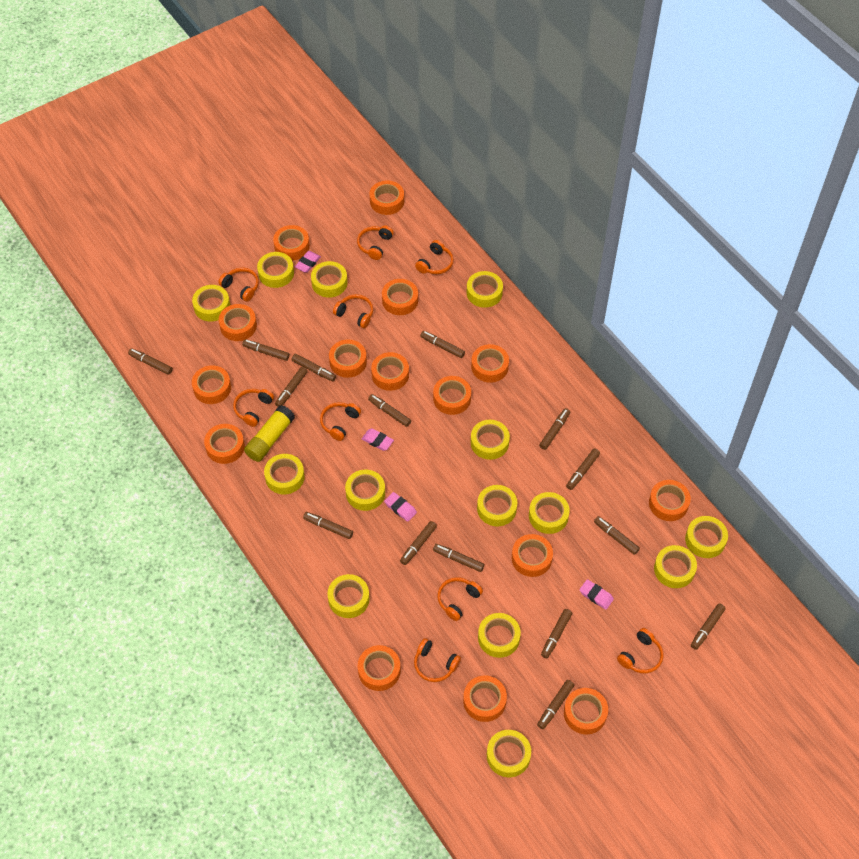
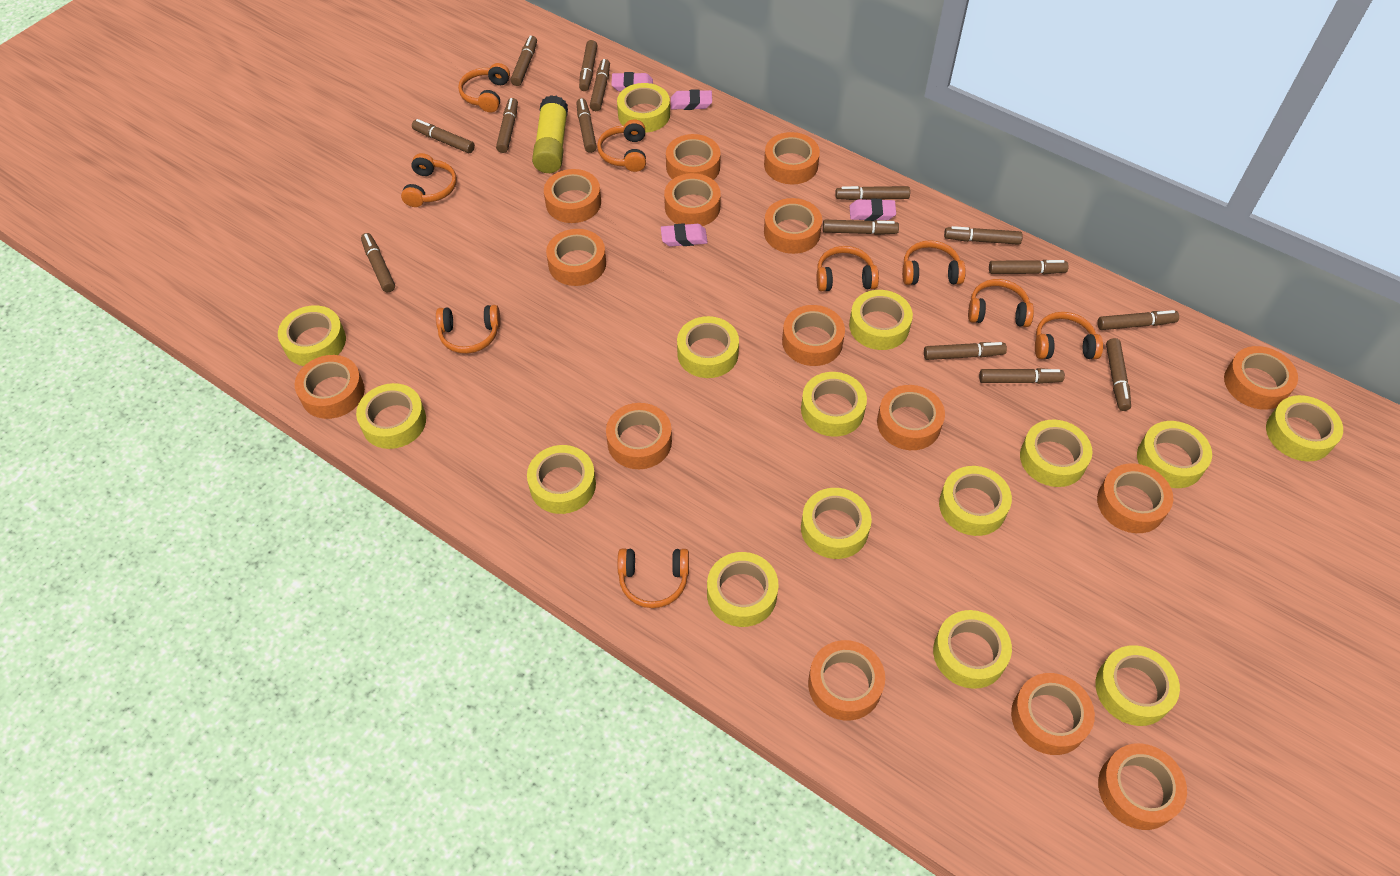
yellow tape: [192,285,230,322] [257,252,294,288] [264,454,305,494] [311,261,348,298] [327,574,370,618] [345,470,385,511] [467,271,503,308] [471,420,510,460] [477,485,517,526] [478,613,521,658] [487,730,531,777] [529,492,570,534] [654,545,697,588] [685,516,728,558] = 14 -> [278,305,346,366] [356,383,426,449] [527,445,596,514] [617,83,670,133] [677,316,739,378] [707,552,779,627] [801,372,867,437] [801,488,872,559] [849,290,913,350] [933,610,1012,689] [939,466,1012,536] [1020,419,1093,487] [1095,645,1180,726] [1137,421,1212,488] [1266,395,1343,462] = 15

